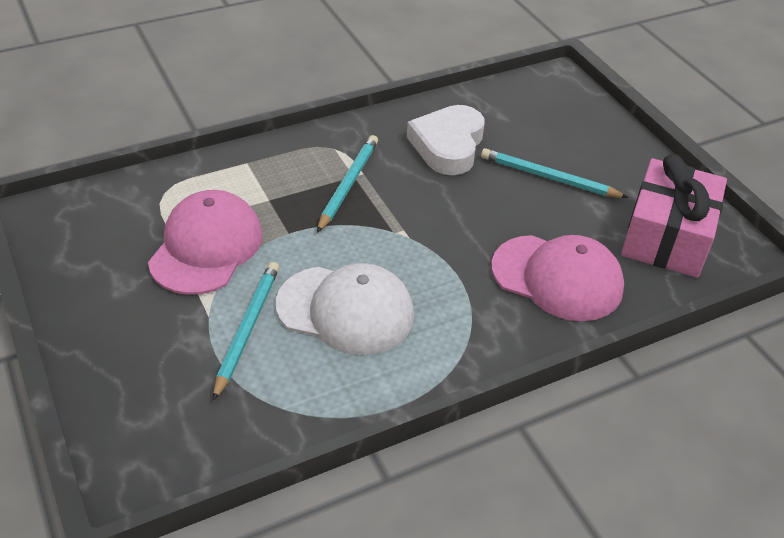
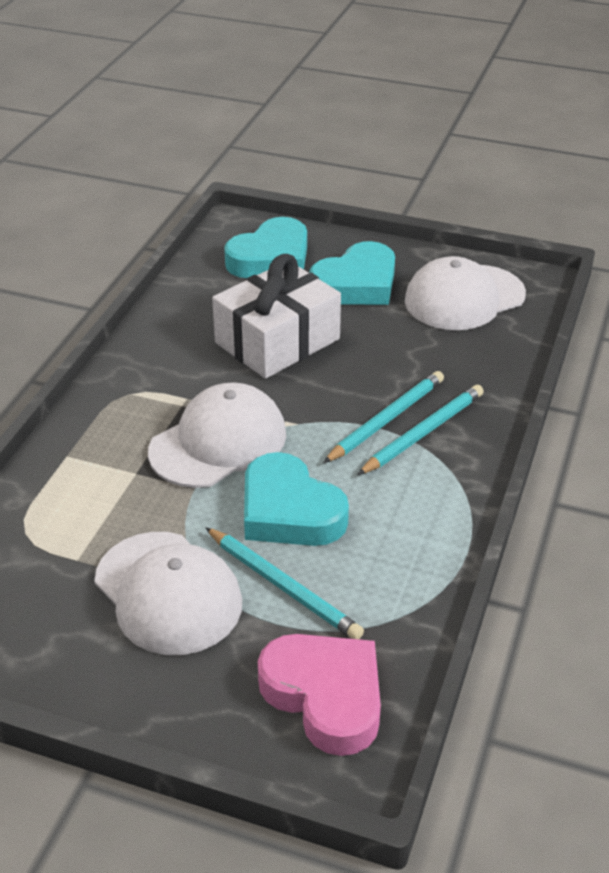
pink cap: [148,190,262,295] [491,235,624,321] = 2 -> none = 0
pink gift: [621,154,727,278] = 1 -> none = 0
pink heart: none = 0 -> [258,634,381,756] = 1
turquoise heart: none = 0 -> [224,217,307,278] [244,452,349,546] [309,241,395,305] = 3
white cap: [276,263,414,355] = 1 -> [95,532,242,655] [148,383,286,488] [405,256,526,330] = 3
white gift: none = 0 -> [212,254,341,379] = 1
white heart: [407,105,485,175] = 1 -> none = 0

